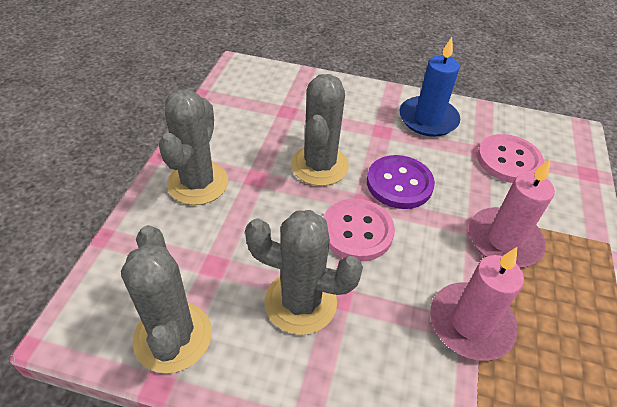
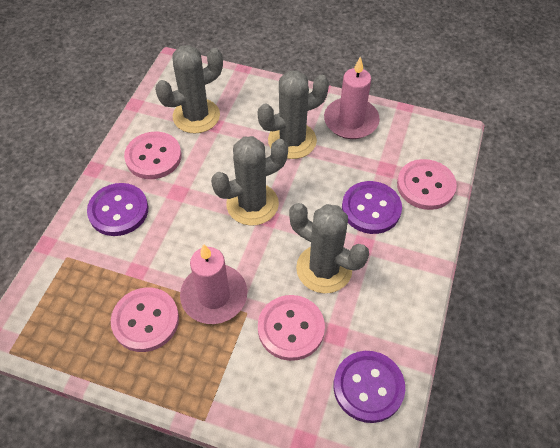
blue candle: [400,37,460,137] = 1 -> none = 0
pink button: [323,199,395,261] [477,134,544,183] = 2 -> [111,287,179,352] [124,132,182,179] [258,295,325,361] [397,159,457,210] = 4
purple button: [367,155,435,209] = 1 -> [87,183,148,236] [334,351,405,423] [342,181,402,234] = 3

